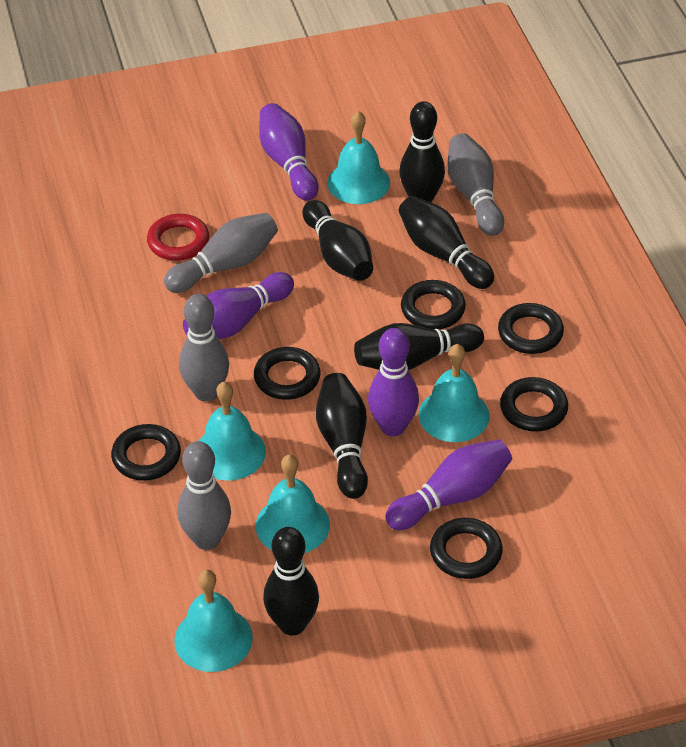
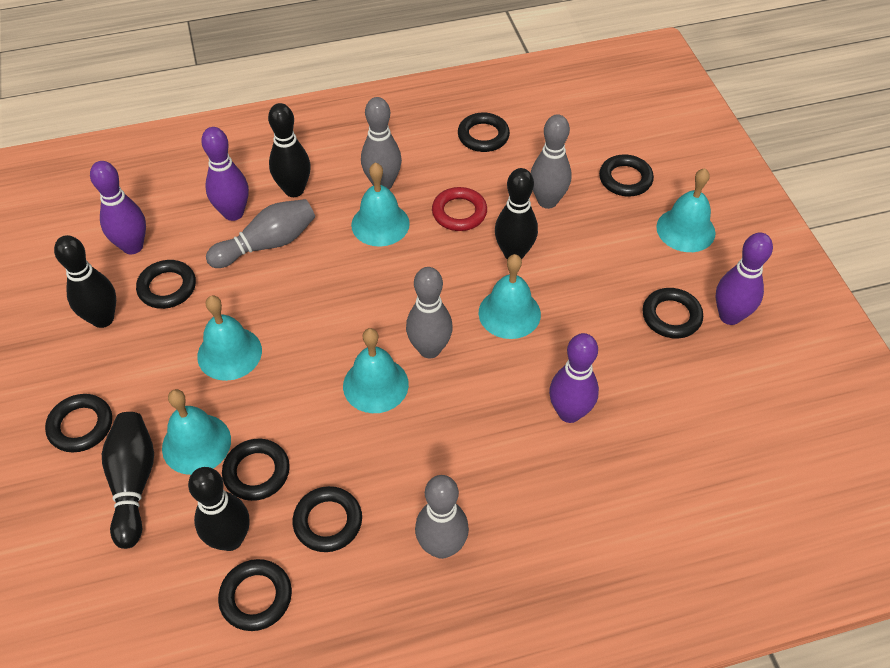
black bowling pin: [263,527,319,635] [302,200,373,281] [316,373,368,499] [354,323,484,370] [399,101,445,203] [399,196,494,289] = 6 -> [54,235,116,328] [102,412,154,549] [188,467,249,551] [268,103,311,197] [495,168,538,260] = 5
black ring: [111,424,181,481] [254,347,320,400] [401,280,466,329] [430,518,503,579] [498,303,564,354] [500,377,568,432] = 6 -> [45,394,112,452] [136,260,196,309] [218,559,292,631] [222,439,290,501] [292,486,362,552] [458,112,510,152] [599,154,654,196] [642,288,703,339] = 8
grey bowling pin: [164,213,278,293] [177,441,231,550] [179,294,229,402] [447,133,504,236] = 4 -> [206,199,315,268] [361,97,402,189] [406,267,453,358] [415,475,469,559] [531,114,572,209] = 5
turquoise bell: [174,570,253,672] [199,382,266,481] [255,454,330,553] [327,111,390,204] [419,344,490,442] = 5 -> [162,389,231,475] [197,296,262,381] [343,328,409,413] [351,162,410,247] [479,254,541,339] [656,168,716,252] = 6

